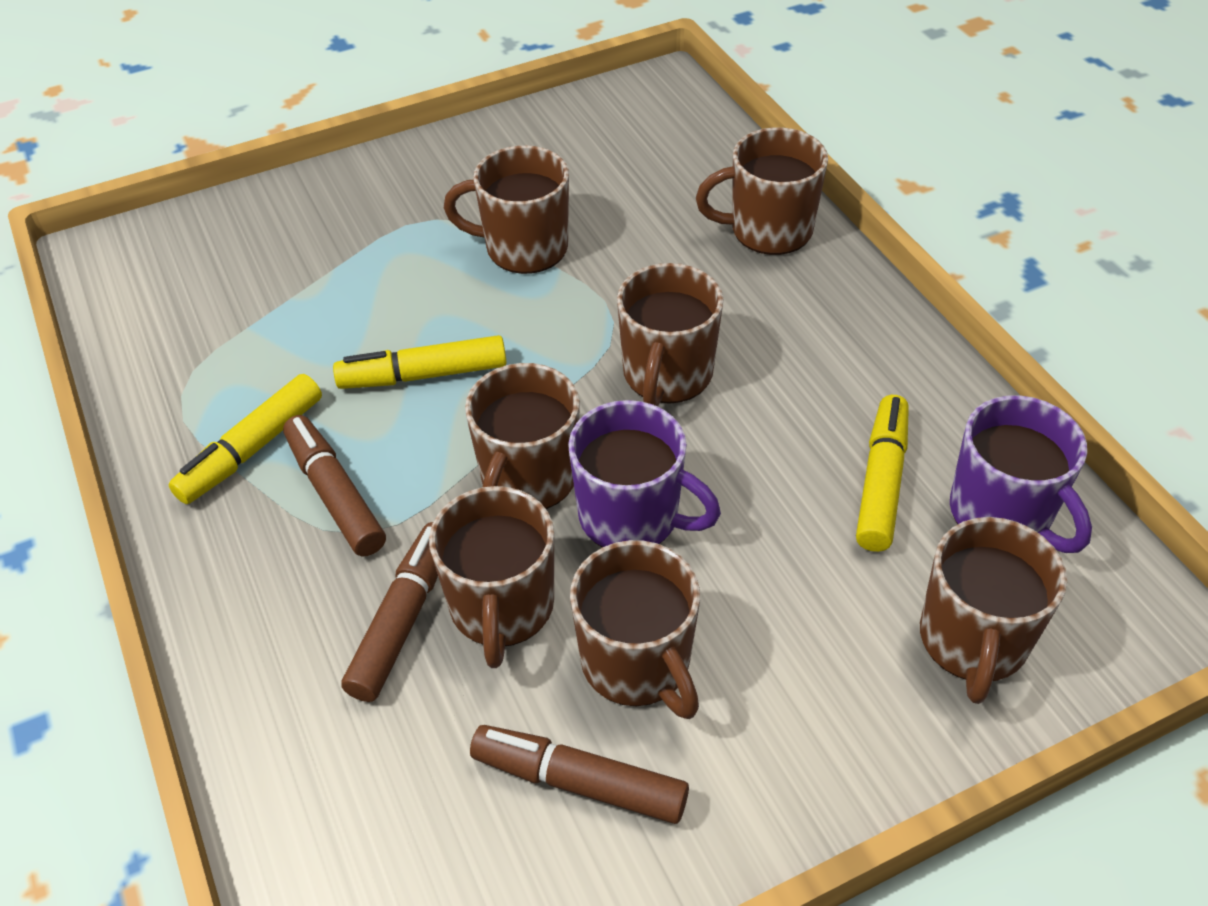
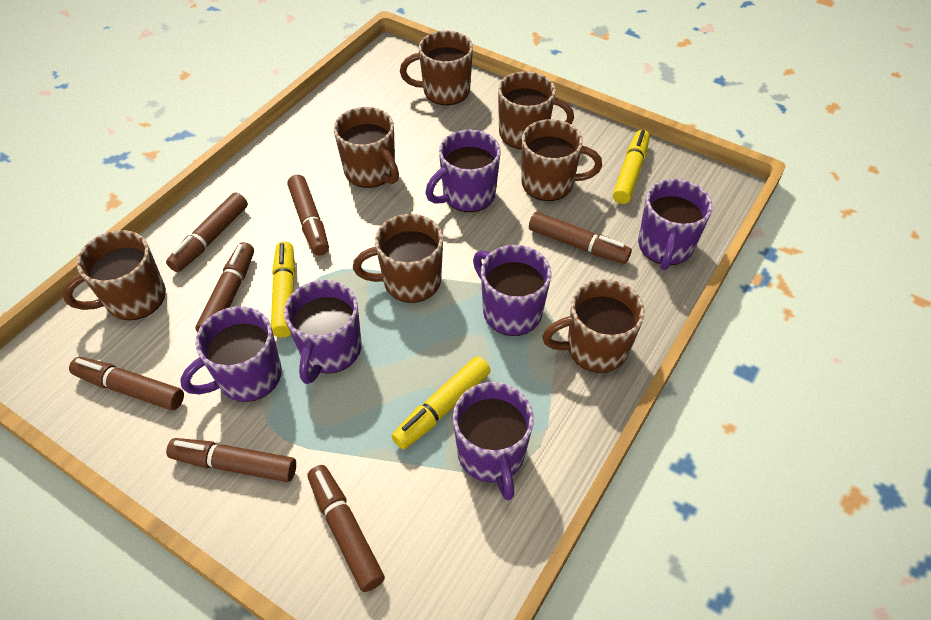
brown marker: [283,415,386,556] [341,522,438,702] [470,725,689,824] = 3 -> [69,357,184,410] [166,192,248,272] [166,438,296,482] [195,242,254,332] [288,175,329,256] [308,465,385,592] [529,212,632,264] = 7
purple mug: [568,400,721,547] [950,395,1092,553] = 2 -> [180,306,282,402] [284,280,361,384] [425,130,501,212] [453,382,534,501] [473,245,551,336] [638,179,713,270] = 6

